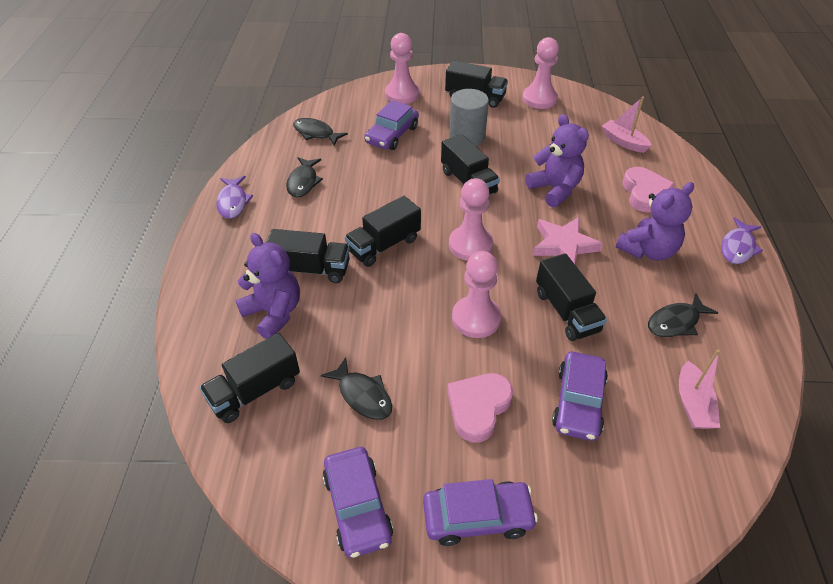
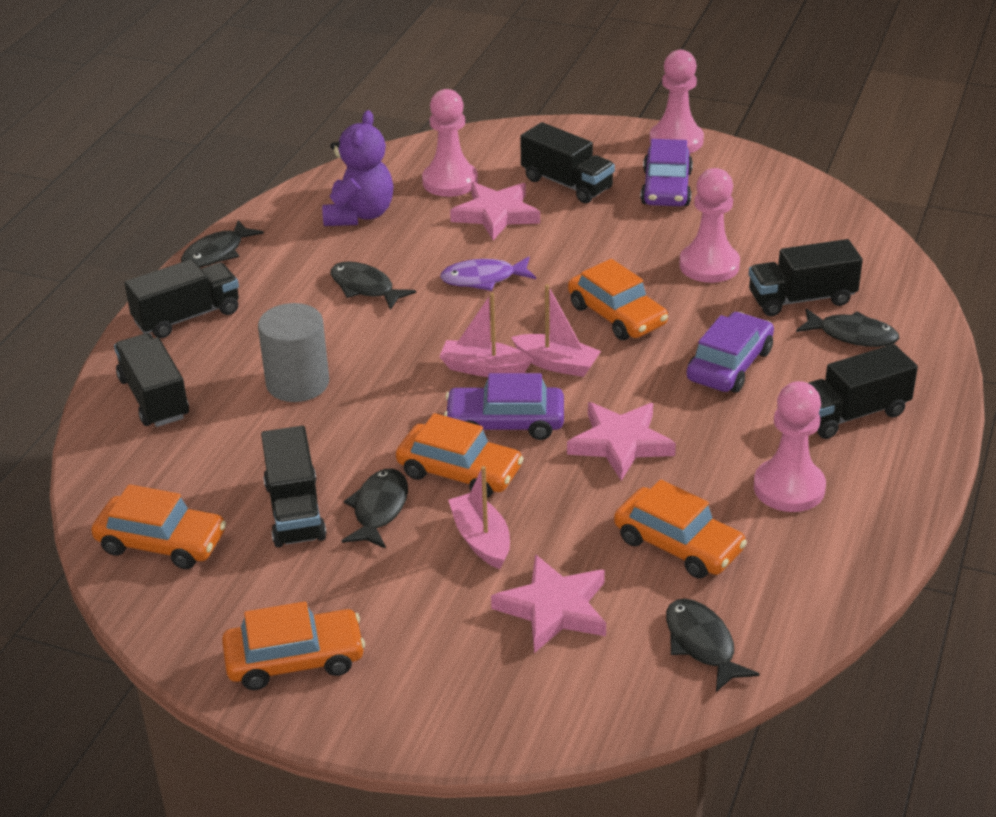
black fish: [286,157,323,197] [293,118,348,146] [321,357,392,420] [648,293,718,337] = 4 -> [181,220,264,267] [331,261,416,310] [342,468,408,549] [666,599,759,692] [796,308,899,347] = 5
orange car: none = 0 -> [91,484,226,569] [222,601,365,690] [396,413,524,498] [568,259,668,340] [614,480,747,578] = 5
pink boat: [602,96,652,153] [679,349,720,429] = 2 -> [439,292,533,377] [448,466,510,569] [511,284,601,377] = 3
pink heart: [447,373,513,442] [623,167,675,212] = 2 -> none = 0
pink star: [532,217,603,264] = 1 -> [450,182,540,240] [491,554,606,653] [567,402,676,481] = 3
purple car: [323,447,393,558] [364,100,419,150] [423,479,538,546] [552,352,608,441] = 4 -> [444,373,564,440] [641,139,693,206] [686,312,774,393] = 3
purple fish: [216,176,253,219] [721,217,763,264] = 2 -> [440,257,536,291] = 1
purple teddy bear: [236,233,300,339] [525,114,589,207] [616,182,694,261] = 3 -> [322,110,393,226] = 1

